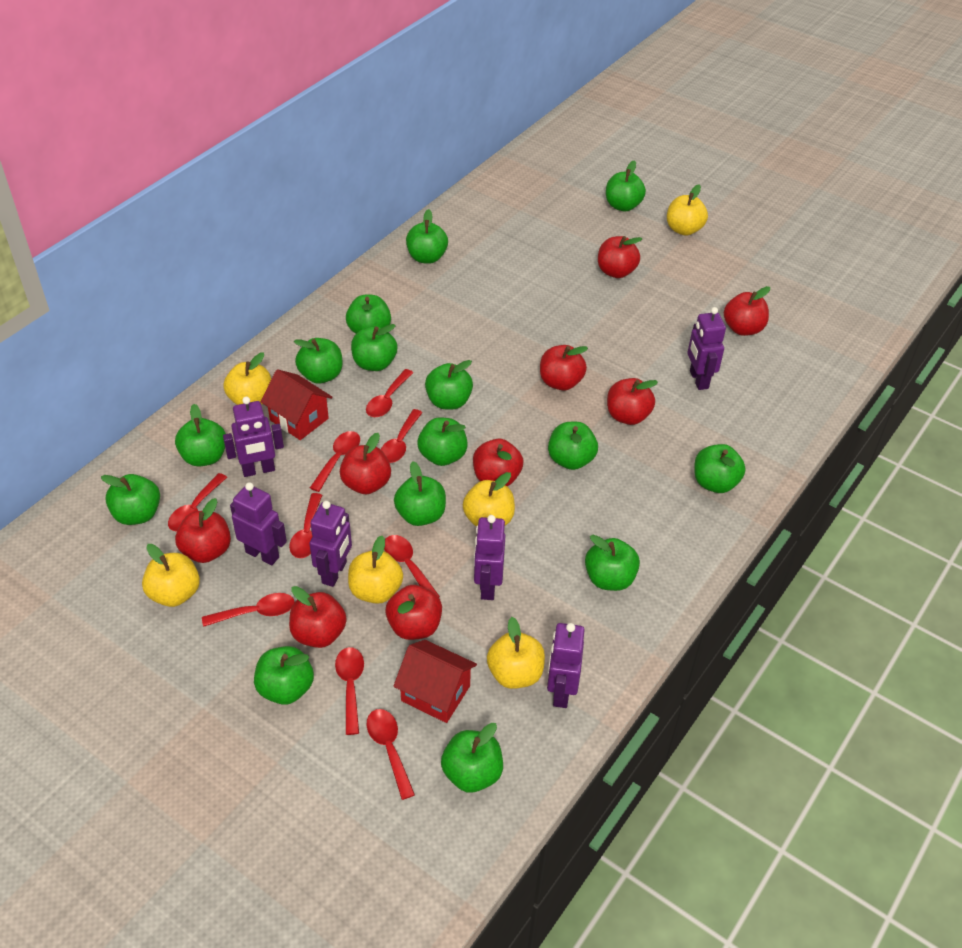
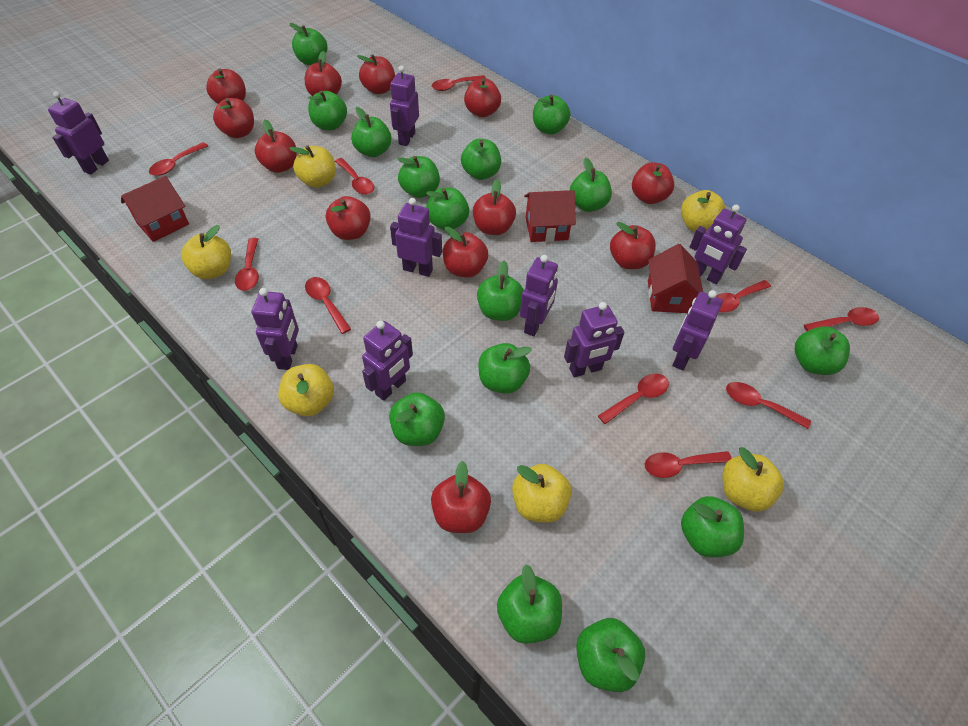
purple robot: [223,397,284,477] [230,482,287,565] [309,501,352,587] [474,515,506,600] [547,623,585,708] [687,307,726,390] = 6 -> [48,91,109,175] [252,288,299,370] [362,321,413,401] [390,65,419,146] [390,198,442,277] [520,255,558,336] [564,302,624,377] [672,290,723,370] [690,205,747,284] = 9
red apple: [175,498,231,563] [289,586,347,648] [340,433,391,494] [386,585,442,640] [473,439,523,486] [540,345,588,390] [598,236,642,278] [607,378,658,425] [724,286,770,336] = 9 -> [206,68,246,104] [213,98,254,138] [255,120,297,173] [305,51,342,96] [326,196,371,240] [357,54,395,94] [431,461,491,533] [443,227,488,278] [464,78,501,117] [473,179,516,235] [610,222,656,269] [632,162,674,204] = 12
red house: [261,369,333,440] [393,640,477,723] = 2 -> [121,176,189,242] [524,190,576,242] [648,244,703,313] = 3
red spoon: [168,473,227,531] [202,593,295,627] [289,493,322,558] [310,431,360,492] [335,647,364,735] [366,369,413,417] [367,709,415,800] [381,409,423,463] [384,535,440,597] = 9 -> [149,142,208,176] [235,238,259,291] [305,277,351,334] [335,158,374,195] [431,75,486,91] [598,374,669,424] [645,451,732,478] [716,280,771,313] [726,382,811,429] [804,307,879,331] = 10

